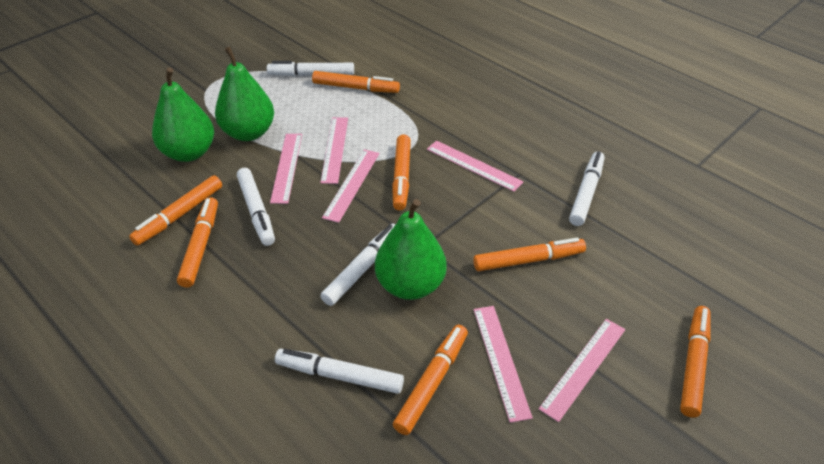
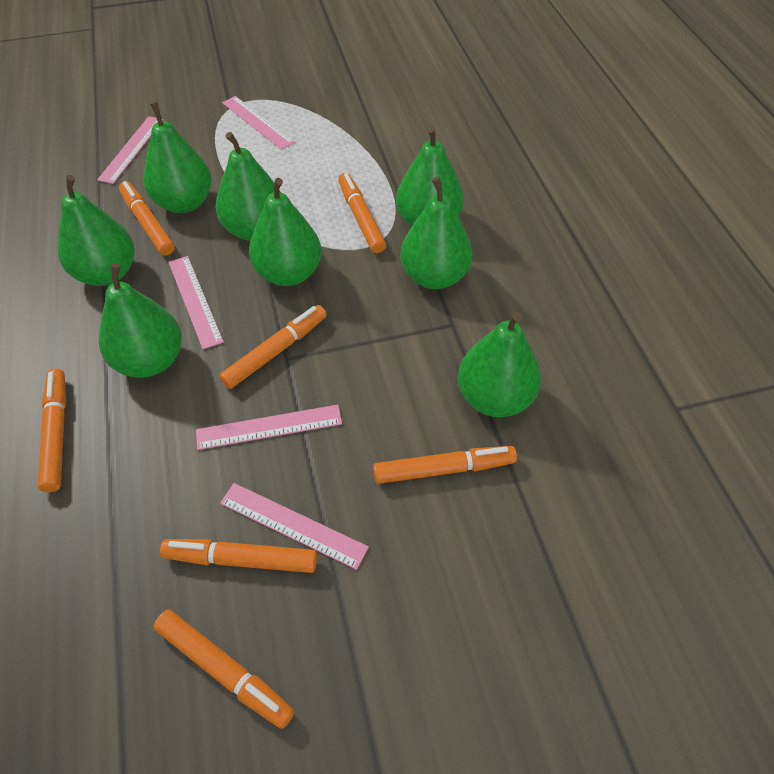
green pear: [152,68,214,162] [215,47,274,141] [375,199,447,300] = 3 -> [58,175,134,286] [99,263,182,378] [143,102,212,213] [216,132,280,241] [249,178,322,286] [396,126,464,227] [400,177,472,289] [458,312,541,417] = 8
pink ruler: [270,134,302,204] [320,117,348,184] [322,149,380,223] [427,141,523,192] [474,306,533,423] [539,319,625,422] = 6 -> [97,116,164,184] [169,256,224,349] [196,405,342,450] [220,483,369,570] [222,96,295,150] = 5
white marker: [237,168,275,246] [267,61,354,76] [275,349,404,394] [320,224,396,306] [569,151,604,226] = 5 -> none = 0

